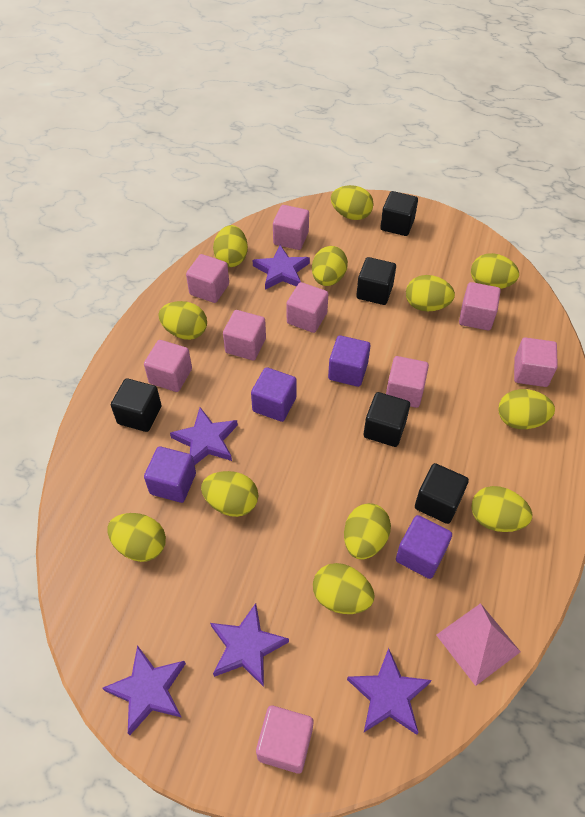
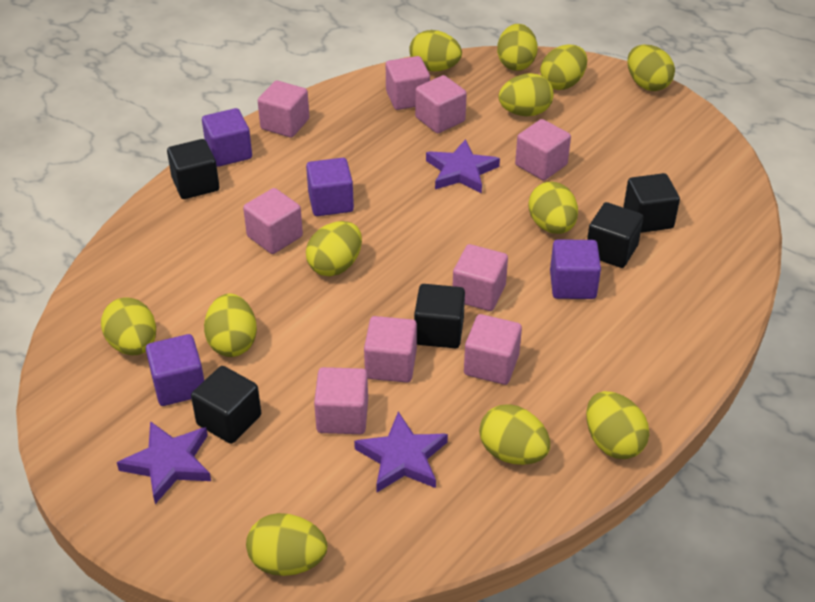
pink pyramid: [436,603,521,686] = 1 -> none = 0
purple star: [102,645,186,735] [170,407,238,465] [210,603,289,687] [253,245,310,290] [347,648,432,735] = 5 -> [117,421,211,504] [354,412,448,492] [426,139,500,193] = 3

